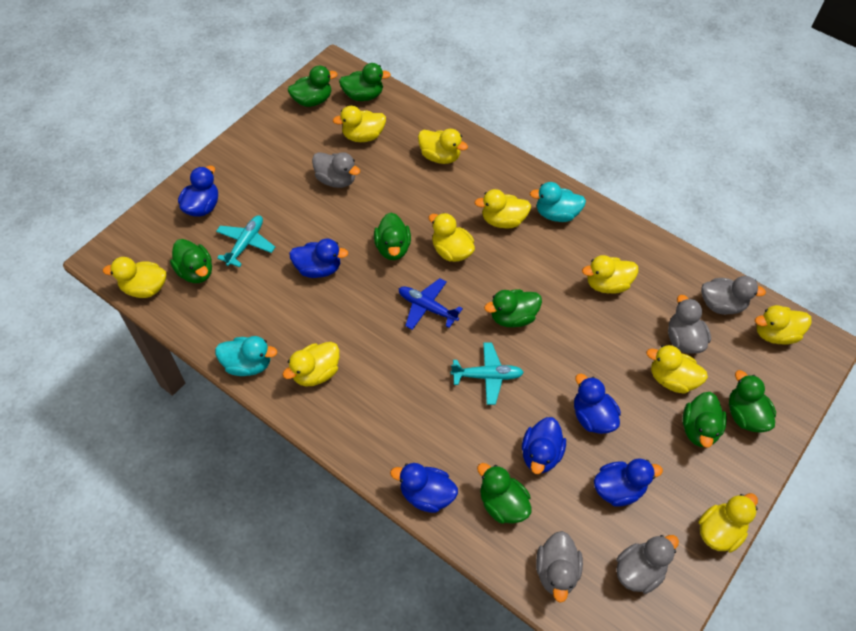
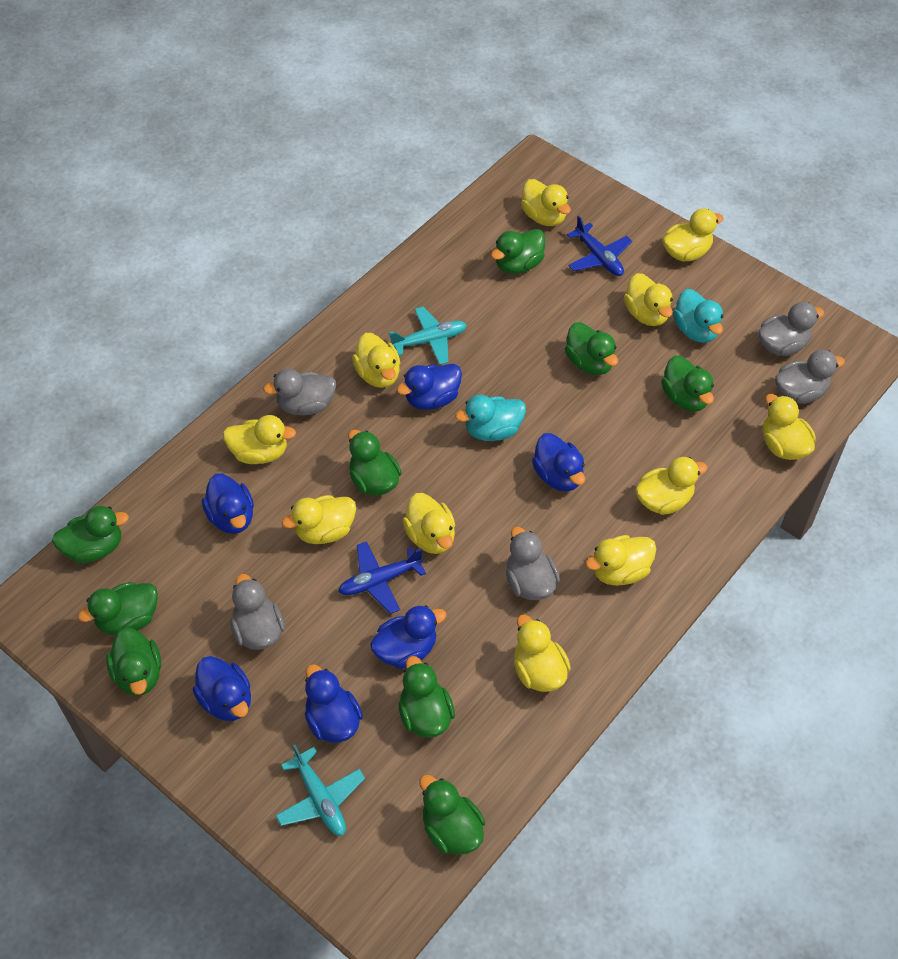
blue plane: [399,278,463,330] = 1 -> [338,541,426,614] [567,216,632,276] = 2
green duck: [170,239,212,283] [288,66,338,107] [339,63,391,101] [374,212,411,260] [477,463,531,524] [484,289,542,327] [682,392,727,448] [729,370,776,433] = 8 -> [52,506,129,563] [78,582,158,635] [106,628,161,696] [348,430,402,496] [398,656,455,738] [420,775,485,855] [491,229,545,274] [565,322,618,375] [661,356,714,412] = 9
yellow duck: [103,257,166,298] [282,342,339,387] [333,106,386,142] [418,129,468,164] [429,213,475,262] [474,189,531,228] [582,255,638,294] [646,345,708,394] [698,493,758,552] [755,305,812,345] = 10 -> [223,415,296,464] [282,495,356,544] [352,333,400,388] [402,493,455,554] [514,615,571,692] [521,179,571,226] [585,535,657,586] [624,273,673,326] [635,457,708,515] [663,208,724,262] [763,394,816,460] = 11

